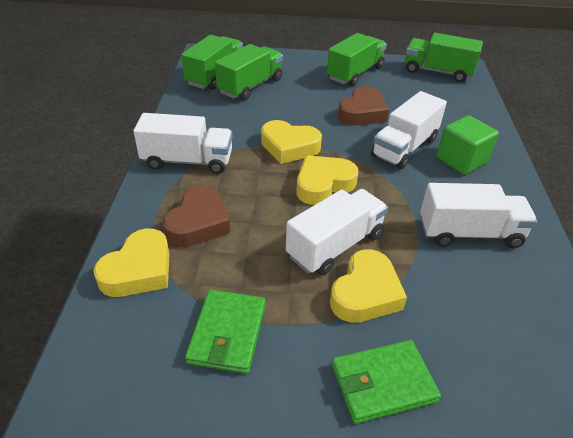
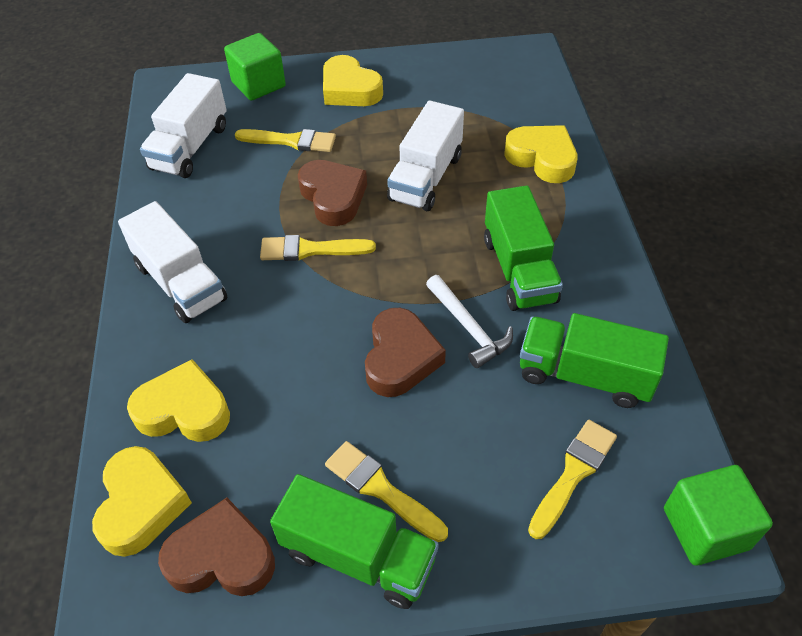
brown heart: [163,185,230,247] [338,86,389,126] = 2 -> [158,498,275,596] [298,160,367,226] [365,308,446,397] = 3
green cube: [437,115,499,175] = 1 -> [224,33,286,101] [664,465,773,566] = 2
green truck: [181,35,243,90] [215,44,283,100] [327,33,387,86] [405,33,483,82] = 4 -> [270,474,439,609] [484,185,563,311] [520,313,669,408] = 3
green wallet: [185,290,266,374] [332,340,441,424] = 2 -> none = 0
white hammer: none = 0 -> [426,275,513,368] = 1
white truck: [133,113,233,174] [286,189,388,275] [371,91,447,169] [420,183,537,248] = 4 -> [118,201,228,323] [140,73,227,178] [387,100,464,211] = 3
yellow brush: none = 0 -> [235,129,336,152] [260,235,376,261] [325,441,448,542] [528,420,617,539] = 4

